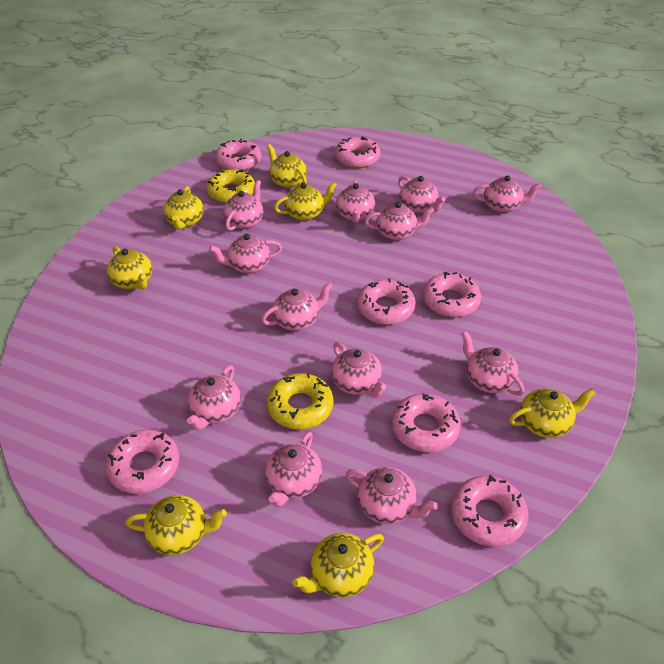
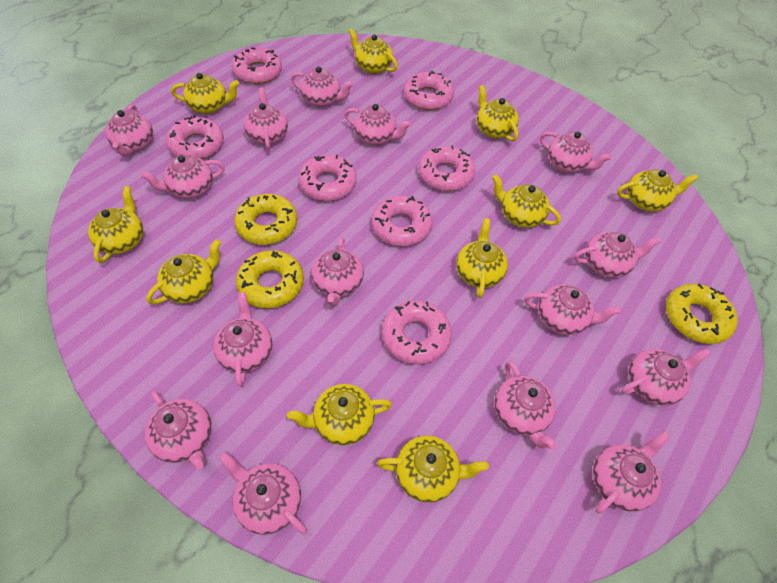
pink teapot: [187,365,241,430] [209,234,282,274] [223,180,263,231] [262,283,333,331] [265,432,322,507] [331,342,386,398] [336,180,375,223] [346,467,438,524] [365,202,434,241] [398,176,445,213] [461,331,525,396] [473,175,542,213] = 12 -> [105,104,153,156] [140,155,225,198] [145,391,211,469] [213,292,272,387] [219,452,307,535] [244,88,288,150] [291,66,353,107] [311,237,364,306] [345,104,411,145] [495,361,557,450] [524,284,621,335] [540,132,612,172] [574,232,661,278] [593,431,670,514] [621,348,711,405] = 15
yellow donut: [206,169,255,203] [267,373,334,430] = 2 -> [234,194,297,245] [236,250,304,308] [666,284,738,344] = 3
yellow teapot: [107,246,152,289] [126,495,227,555] [163,186,204,230] [267,144,307,188] [274,182,337,221] [293,533,384,598] [509,388,596,438] = 7 -> [88,186,143,263] [146,239,221,304] [171,73,239,114] [287,384,392,445] [349,28,398,74] [377,436,489,503] [456,218,508,298] [477,85,519,141] [492,174,561,228] [617,169,698,212] = 10

